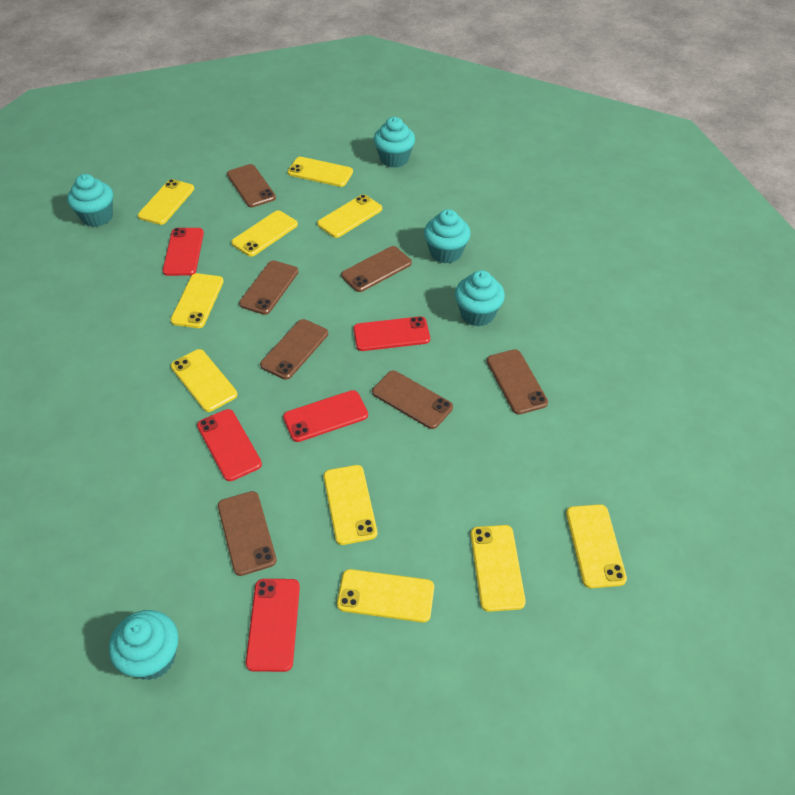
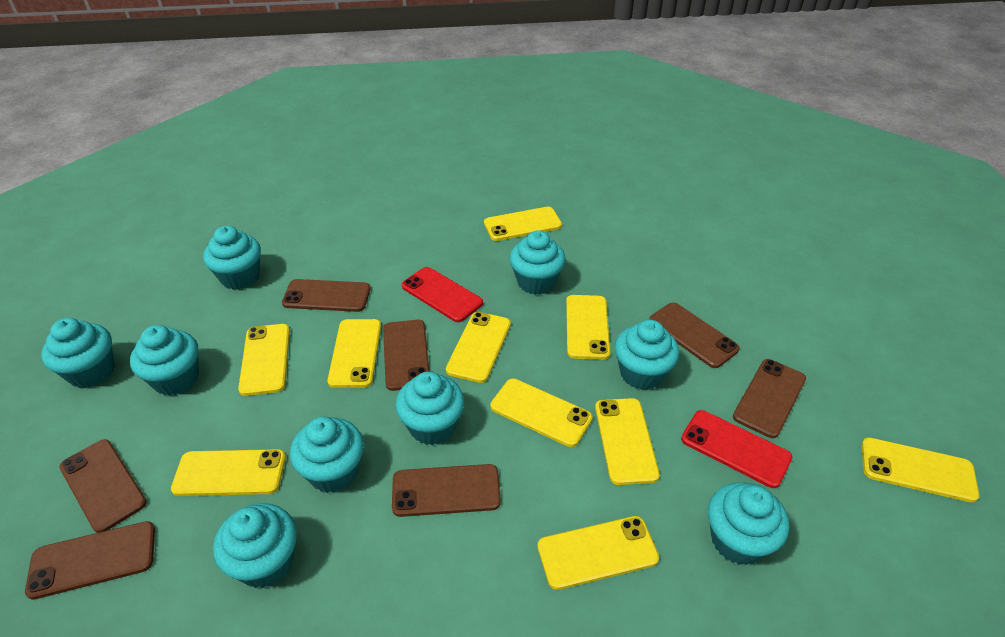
red phone: [163,228,204,276] [197,409,262,481] [246,579,300,672] [283,390,368,442] [353,316,430,351] = 5 -> [402,267,483,322] [681,410,792,488] = 2
turquoise cupcake: [67,174,113,227] [109,610,178,680] [374,117,415,168] [424,209,471,263] [455,270,505,326] = 5 -> [41,318,115,388] [130,325,199,396] [203,226,261,290] [213,503,297,588] [290,417,364,493] [396,371,464,445] [510,230,566,295] [615,320,679,390] [708,482,789,565] = 9

